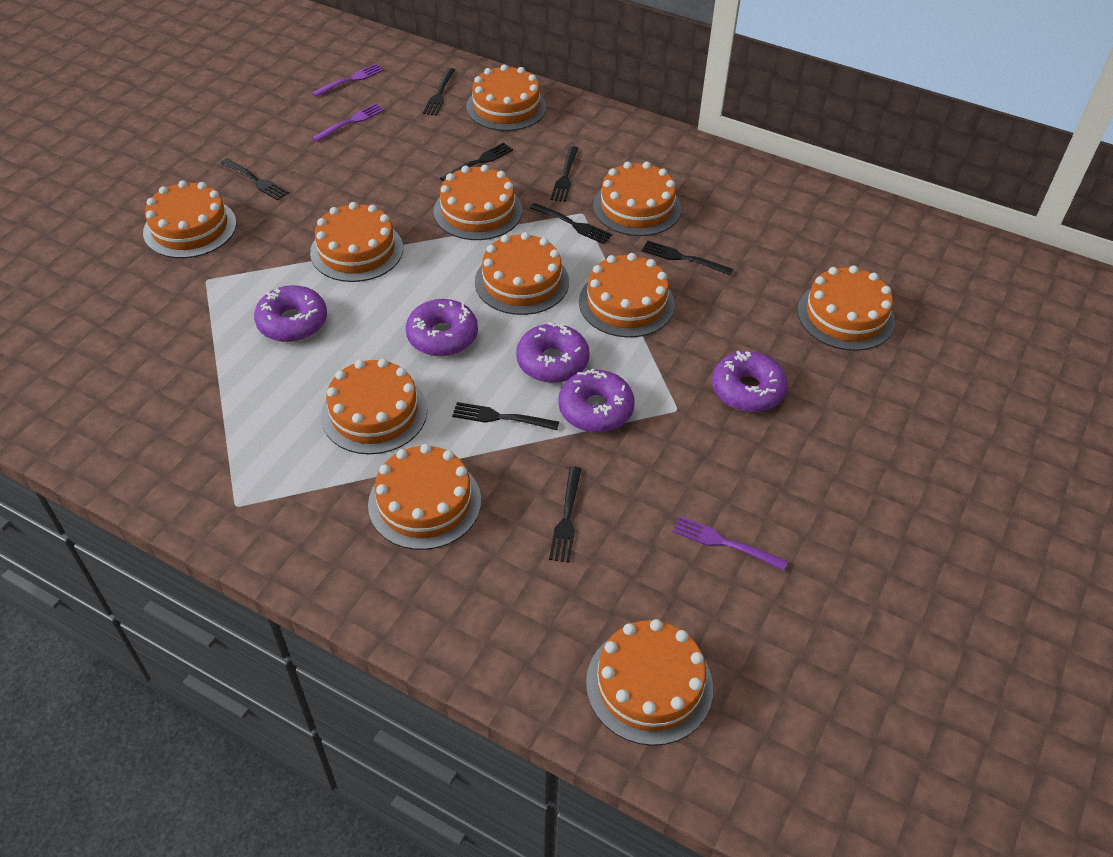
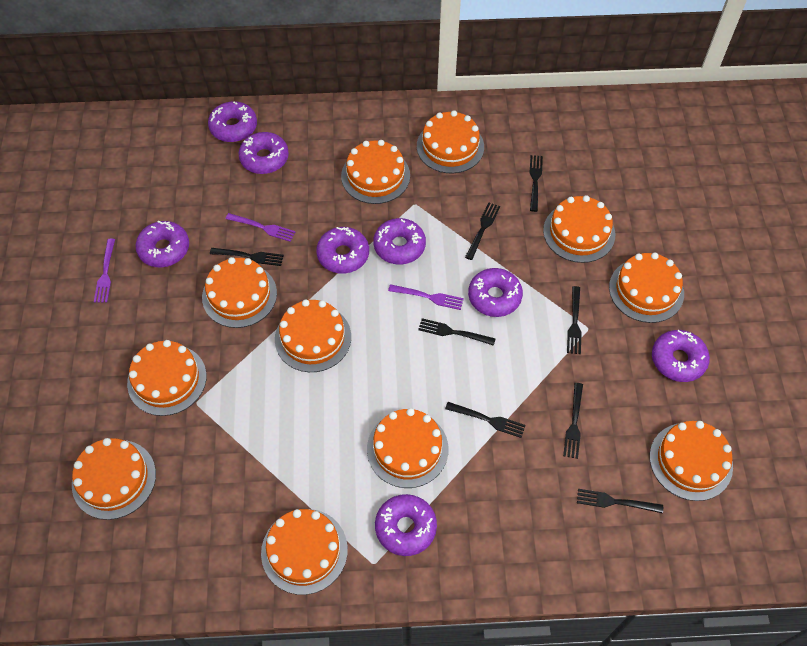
purple donut: [254,285,327,342] [406,299,478,356] [516,322,590,383] [558,369,635,433] [712,351,788,412] = 5 -> [136,221,189,267] [208,101,257,142] [239,132,289,174] [316,227,369,274] [373,218,426,264] [375,494,437,556] [468,268,523,317] [652,330,710,382] = 8

